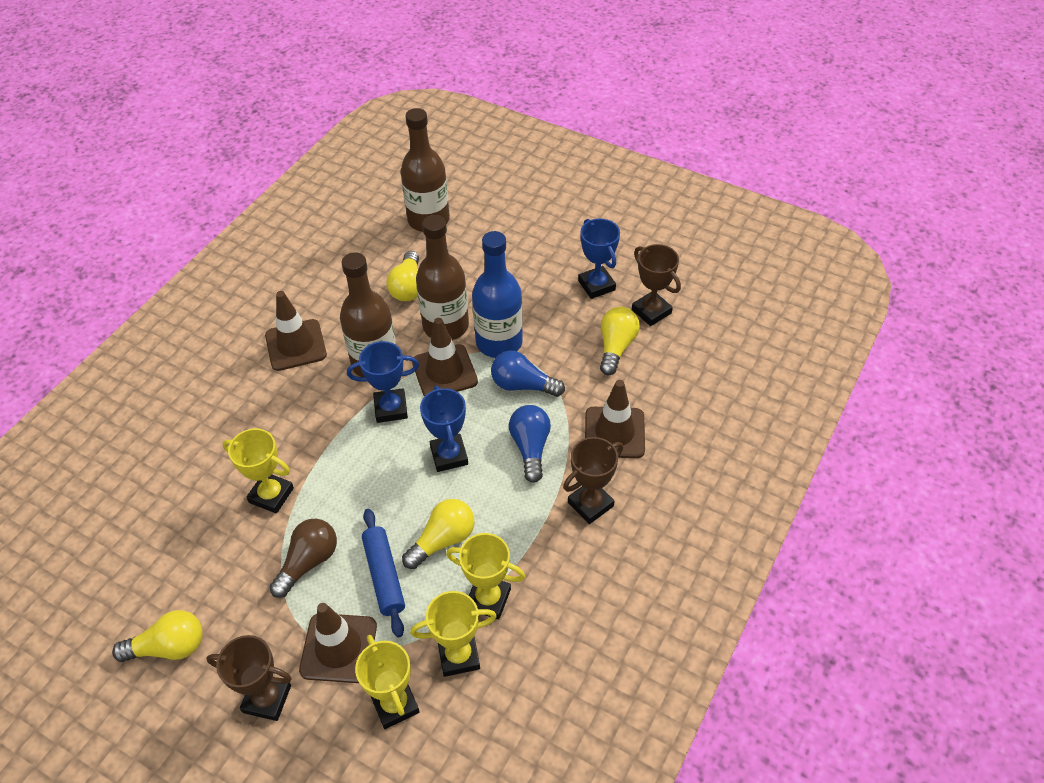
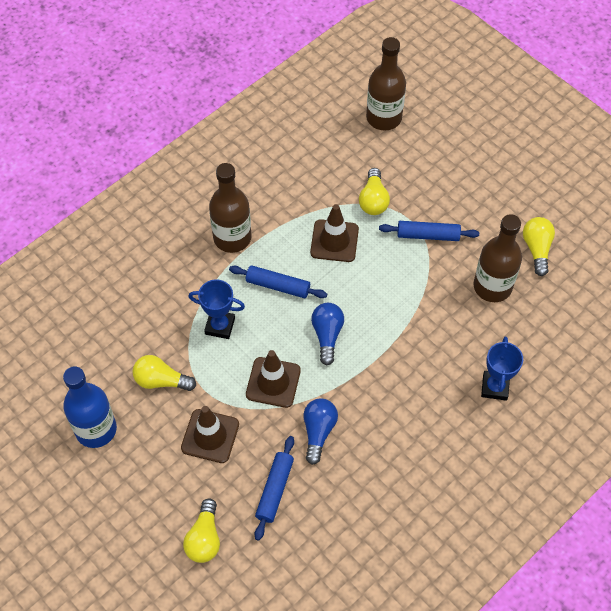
blue rolling pin: [362,509,405,637] = 1 -> [229,265,327,298] [255,436,294,541] [379,221,479,241] = 3
blue trophy: [347,341,419,423] [420,385,468,472] [578,219,620,299] = 3 -> [189,279,245,339] [481,337,523,401] = 2
brown light bulb: [270,519,337,598] = 1 -> none = 0
brown traffic cone: [265,291,327,371] [299,603,377,683] [412,318,478,397] [585,380,645,458] = 4 -> [181,406,239,463] [246,350,301,408] [310,204,359,262] = 3
brown trophy: [207,635,292,721] [563,437,623,524] [632,244,681,326] = 3 -> none = 0
yellow trophy: [223,428,294,514] [355,635,420,729] [410,591,497,677] [446,533,525,620] = 4 -> none = 0

